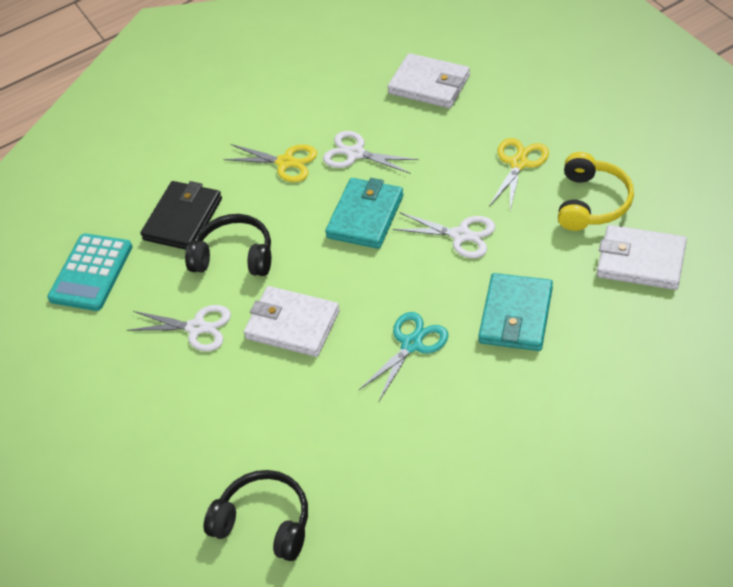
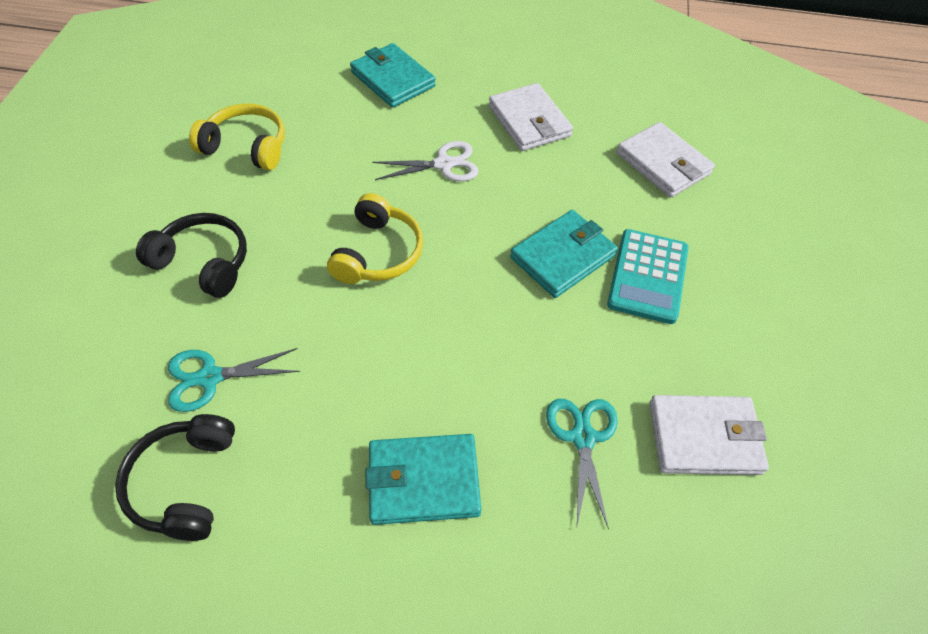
black wallet: [140,181,222,250] = 1 -> none = 0
turquoise scissors: [359,312,448,401] = 1 -> [168,348,300,412] [546,399,618,529] = 2
turquoise wallet: [325,178,404,249] [478,273,553,351] = 2 -> [350,43,436,108] [366,434,481,525] [510,210,618,298] = 3
white scissors: [127,305,231,351] [323,131,419,174] [393,212,495,258] = 3 -> [372,141,479,181] = 1
yellow headphones: [558,152,634,231] = 1 -> [189,103,285,170] [327,193,423,284] = 2
yellow scissors: [223,144,317,182] [489,138,549,211] = 2 -> none = 0

